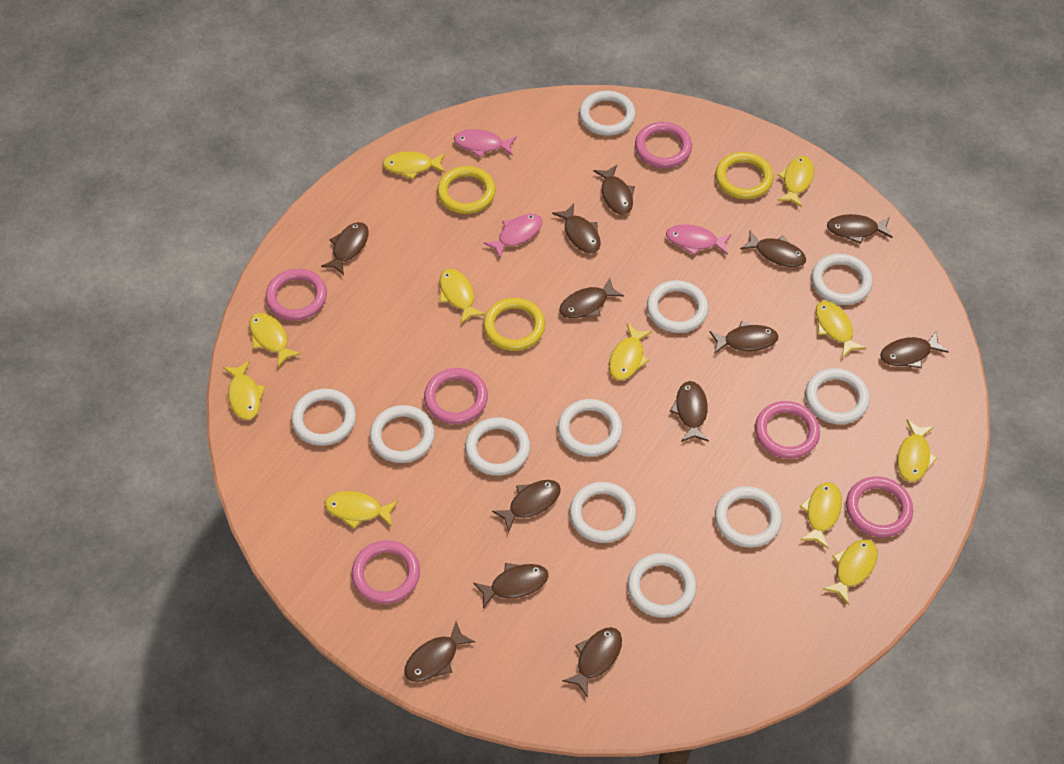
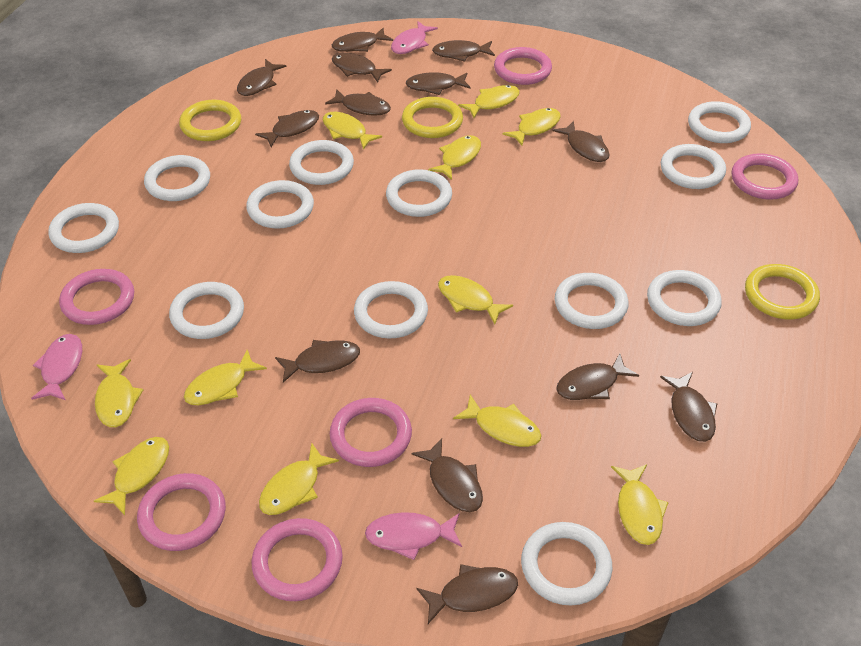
white ring: [291,389,356,446] [370,405,435,463] [465,417,530,476] [558,399,622,457] [570,482,636,543] [579,91,636,136] [627,553,696,618] [647,280,708,333] [715,486,782,548] [805,368,870,424] [811,254,873,305] = 11 -> [48,203,119,253] [144,155,210,201] [169,282,244,339] [246,180,314,229] [289,140,354,185] [354,281,428,339] [386,169,452,217] [521,522,612,605] [555,273,629,329] [647,270,722,326] [661,144,726,189] [688,101,751,143] = 12

